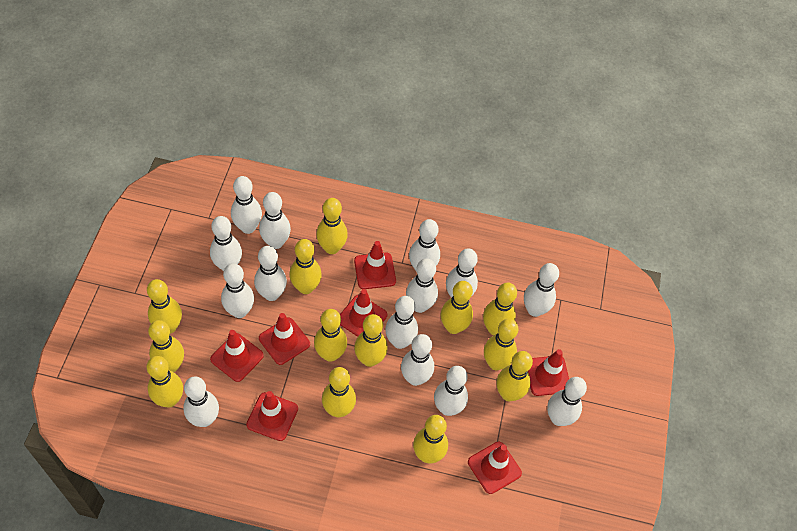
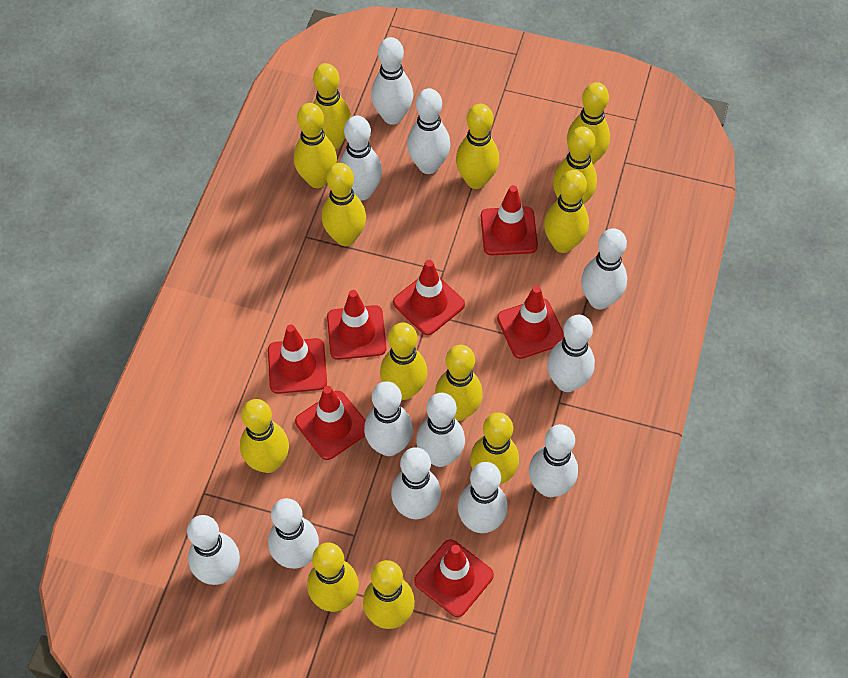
white bowling pin: [183,376,219,427] [210,216,242,271] [221,263,254,318] [231,176,262,234] [254,246,287,301] [259,192,291,249] [385,296,418,349] [401,334,434,386] [406,258,438,313] [409,219,440,272] [434,366,468,416] [446,248,478,298] [524,263,559,317] [547,377,587,426] = 14 -> [187,515,240,585] [268,498,319,569] [340,116,382,201] [364,381,413,456] [371,37,413,125] [391,447,441,519] [407,88,450,174] [416,393,465,467] [458,462,508,533] [529,424,578,497] [547,315,595,392] [581,228,627,309] = 12

